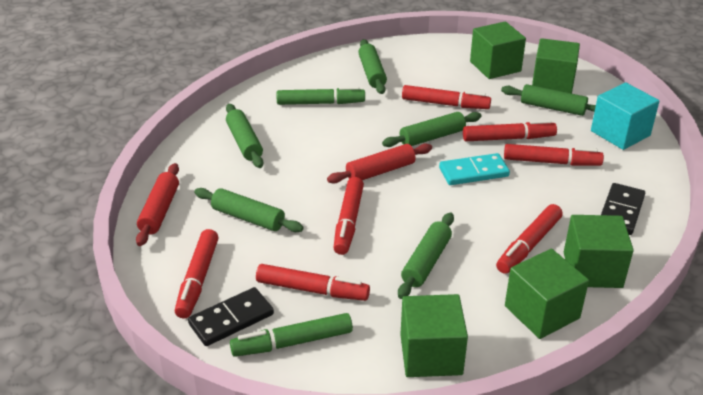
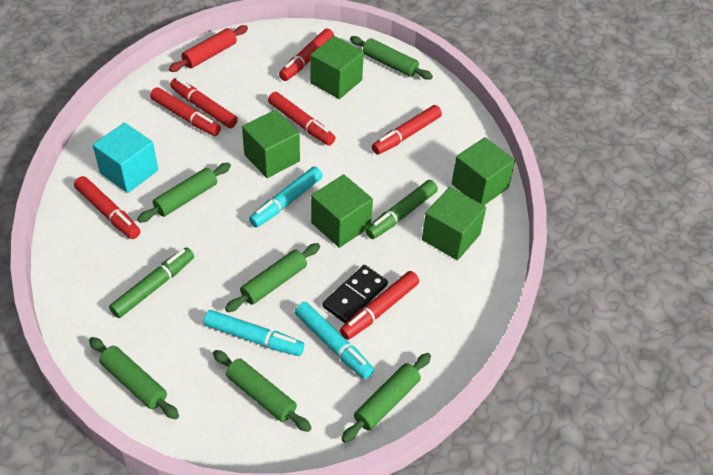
black domino: [188,287,274,346] [601,183,645,235] = 2 -> [322,265,388,323] = 1
red rolling pin: [136,163,179,246] [327,143,432,183] = 2 -> [169,25,248,72] = 1
turquoise domino: [439,153,510,185] = 1 -> none = 0
turquoise marker: none = 0 -> [204,310,304,356] [249,167,323,228] [295,302,374,379] = 3

